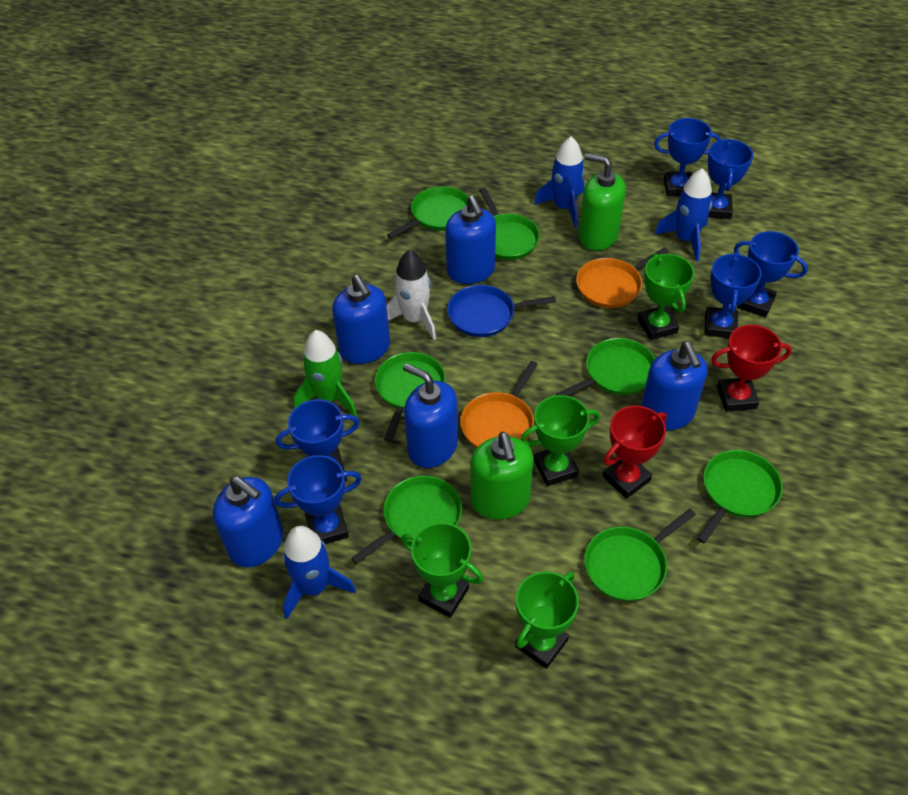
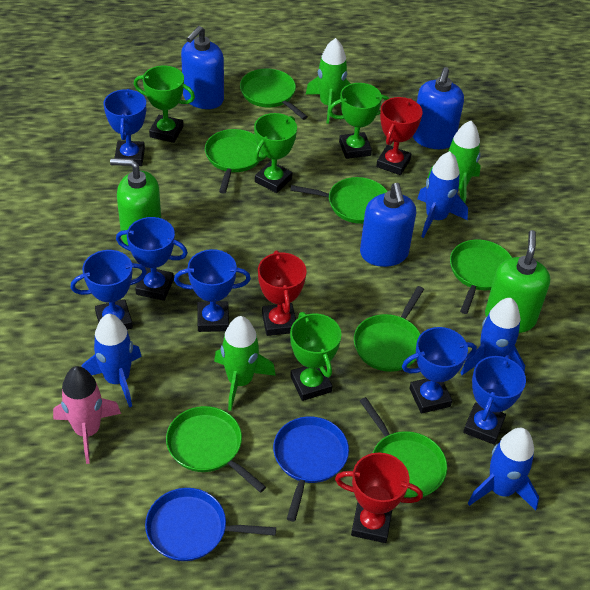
blue pan: [447,285,556,337] = 1 -> [145,488,276,561] [273,416,349,521] = 2
blue rocket: [283,526,356,619] [534,136,585,228] [654,168,712,262] = 3 -> [81,314,142,407] [417,151,468,238] [460,298,525,375] [468,428,539,511] = 4
blue soap dispenser: [213,477,283,567] [332,275,390,364] [403,363,458,468] [445,195,496,284] [641,342,707,430] = 5 -> [181,26,224,109] [360,183,416,267] [413,67,464,149] = 3
green rocket: [293,330,357,416] = 1 -> [214,316,276,411] [306,38,351,124] [427,121,481,203] = 3
orange pan: [460,361,538,448] [576,247,669,308] = 2 -> none = 0
pink rocket: none = 0 -> [53,366,121,464] = 1
red trophy: [603,405,667,499] [711,325,792,412] = 2 -> [258,250,307,336] [335,453,423,543] [376,97,423,175] = 3
white rocket: [386,250,436,340] = 1 -> none = 0

